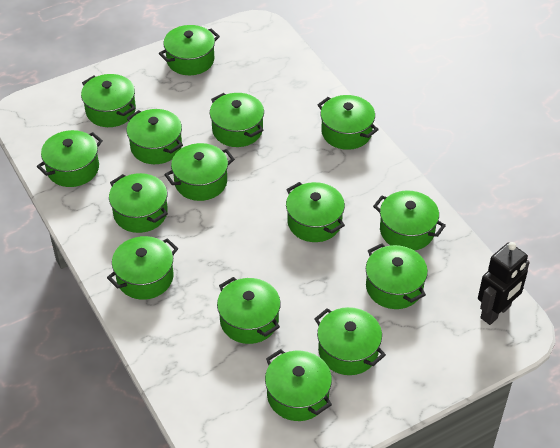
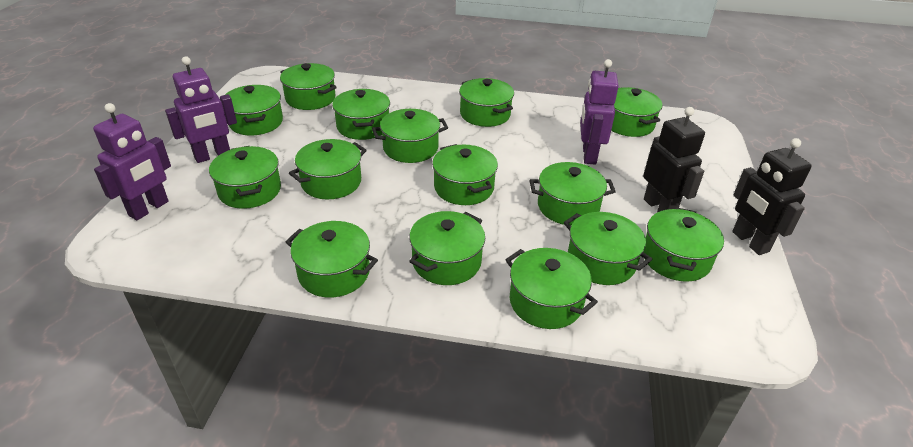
black robot: [478,242,530,325] = 1 -> [643,107,705,213] [732,138,811,255] = 2
purple robot: none = 0 -> [93,103,171,220] [165,56,237,163] [580,59,619,165] = 3

